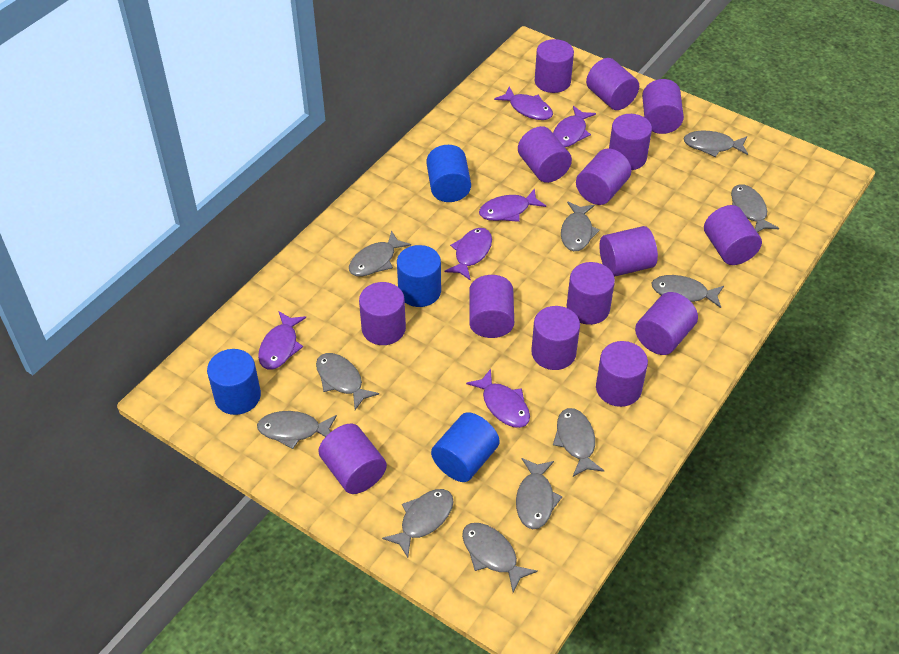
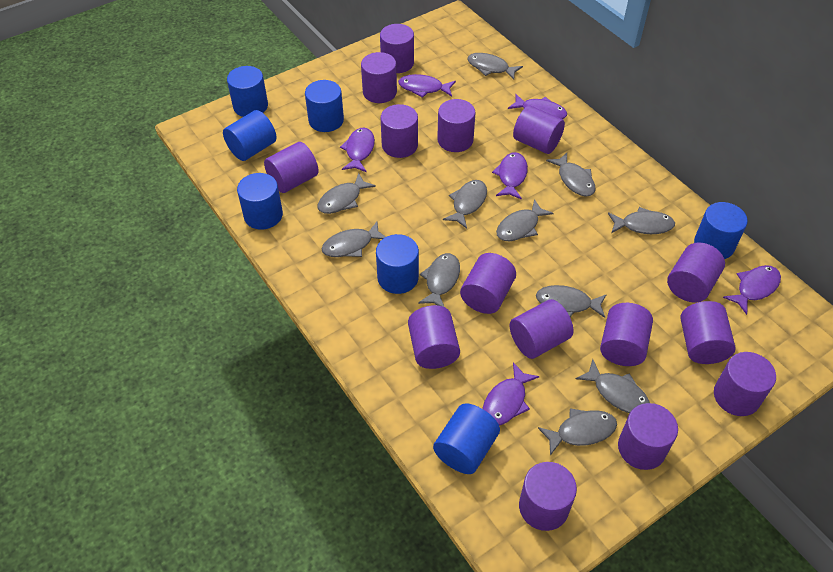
blue cylinder: [207,349,261,415] [397,245,441,307] [426,145,471,202] [431,412,500,482] = 4 -> [223,110,276,161] [227,66,268,117] [237,173,283,230] [305,80,344,132] [376,234,419,294] [433,403,500,474] [694,202,748,259] = 7

